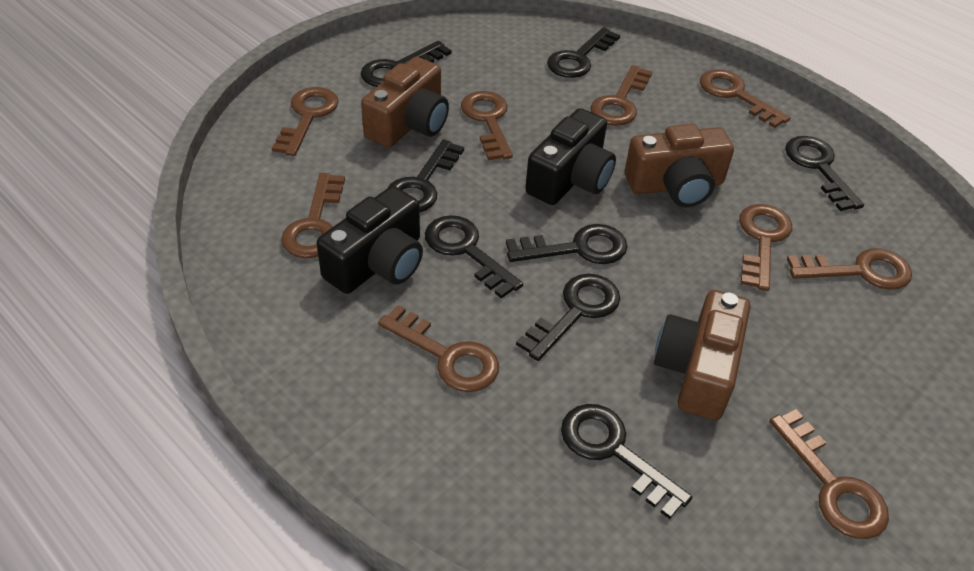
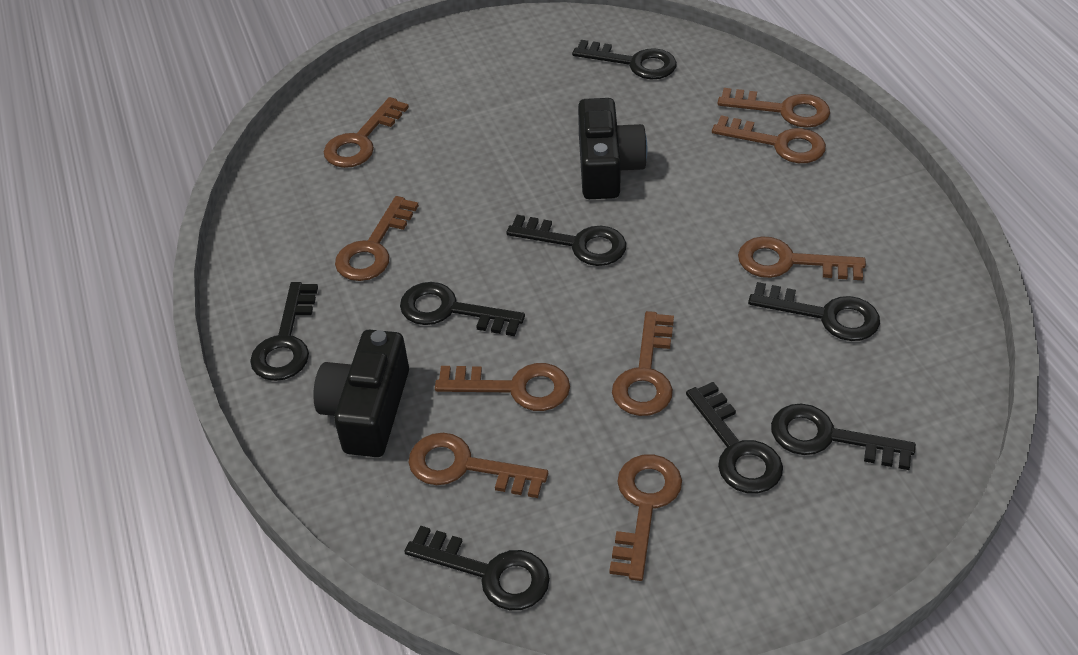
brown camera: [361,57,449,148] [625,124,734,207] [654,290,750,421] = 3 -> none = 0

